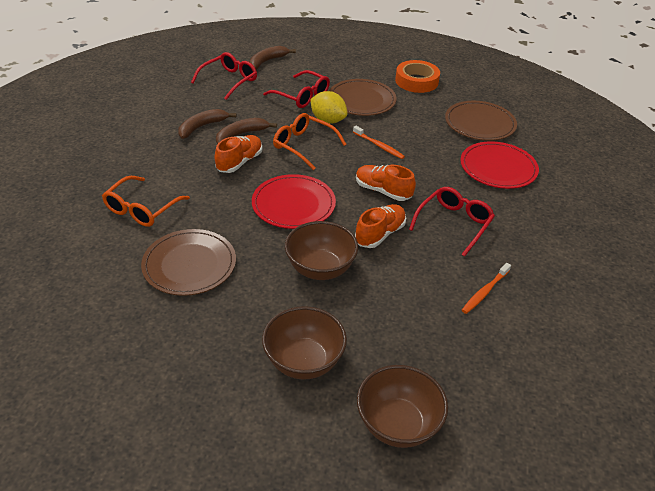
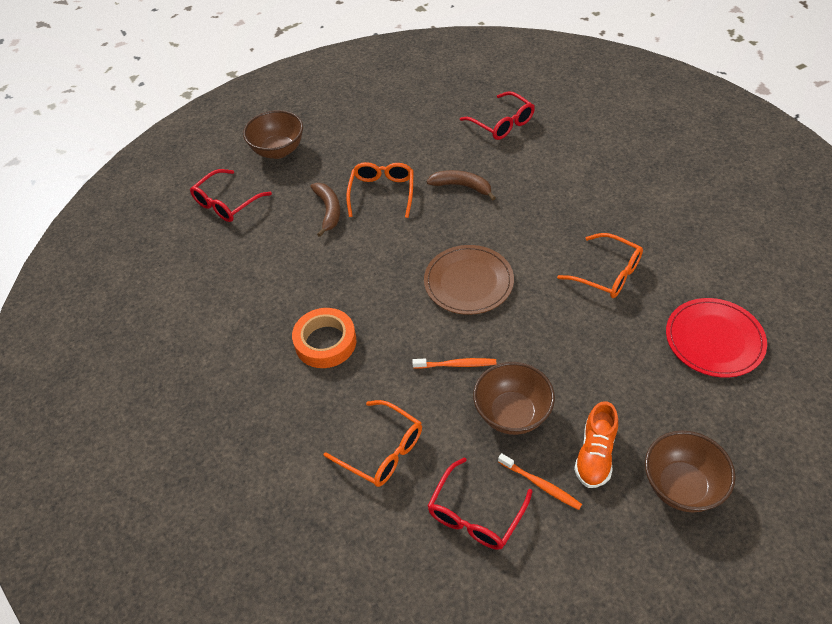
brown banana: [178,109,236,139] [216,118,277,144] [249,46,296,70] = 3 -> [310,183,340,237] [426,170,496,201] = 2
brown plate: [141,229,236,296] [329,79,397,116] [445,101,517,141] = 3 -> [424,245,514,315] = 1
orange glasses: [102,176,190,227] [273,113,346,170] = 2 -> [324,400,422,487] [346,162,414,218] [557,233,643,298] = 3
orange shoe: [214,135,262,173] [355,204,406,248] [356,165,416,201] = 3 -> [574,401,618,488] = 1
red plate: [252,174,336,229] [460,141,539,189] = 2 -> [666,298,767,378] = 1
yellow lemon: [310,91,347,124] = 1 -> none = 0

